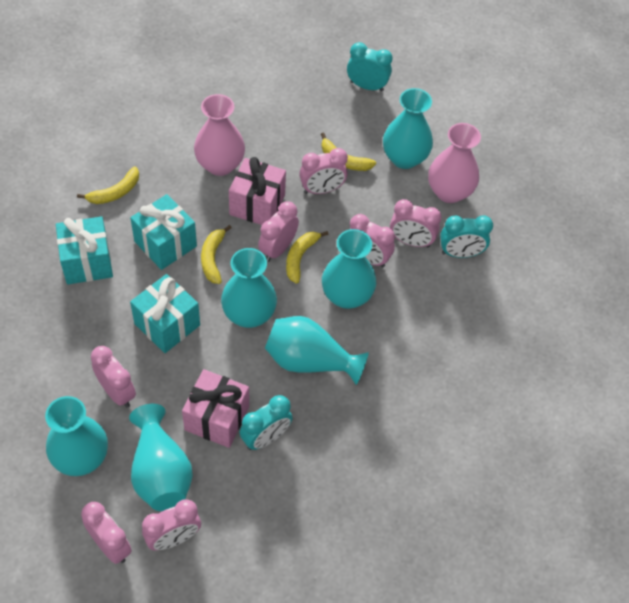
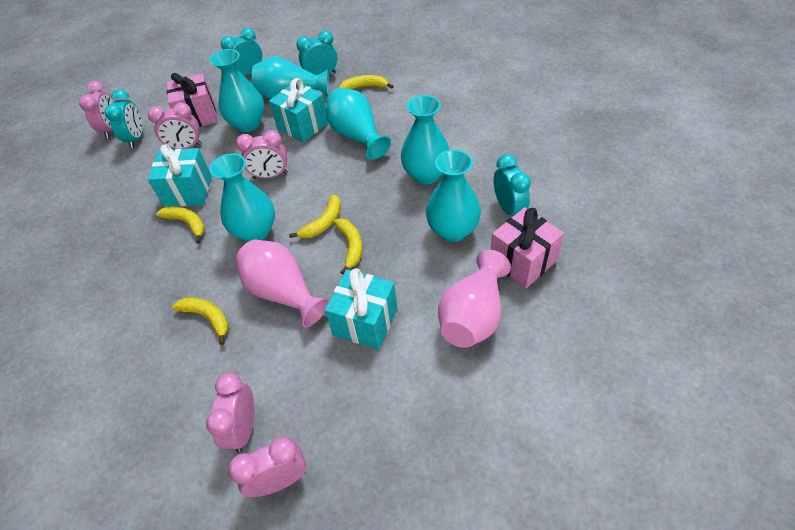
pink clock: [81,502,132,564] [91,346,136,407] [142,499,201,551] [258,201,299,262] [299,148,348,194] [350,214,395,267] [390,199,441,248] = 7 -> [79,81,114,139] [148,102,202,149] [206,373,254,452] [228,436,306,497] [236,130,288,179] = 5
turquoise clock: [240,395,293,450] [347,42,393,92] [440,215,493,258] = 3 -> [104,89,143,148] [221,28,262,76] [296,31,337,75] [493,154,531,216] = 4
yellow banana: [77,166,139,204] [201,225,232,284] [286,231,329,284] [321,132,376,171] = 4 -> [156,206,205,243] [172,298,229,345] [289,194,341,238] [333,218,362,275] [339,75,394,90] = 5

